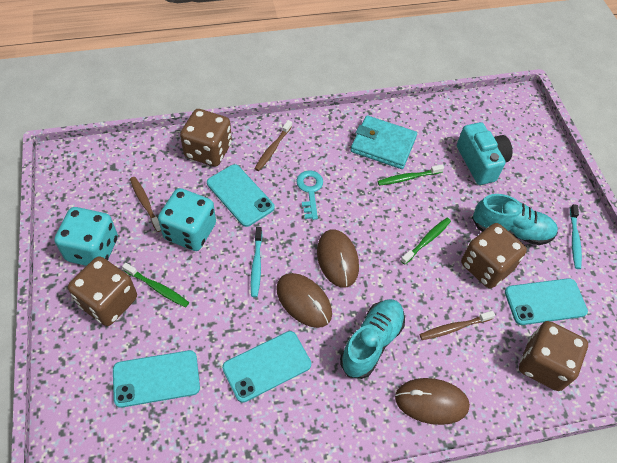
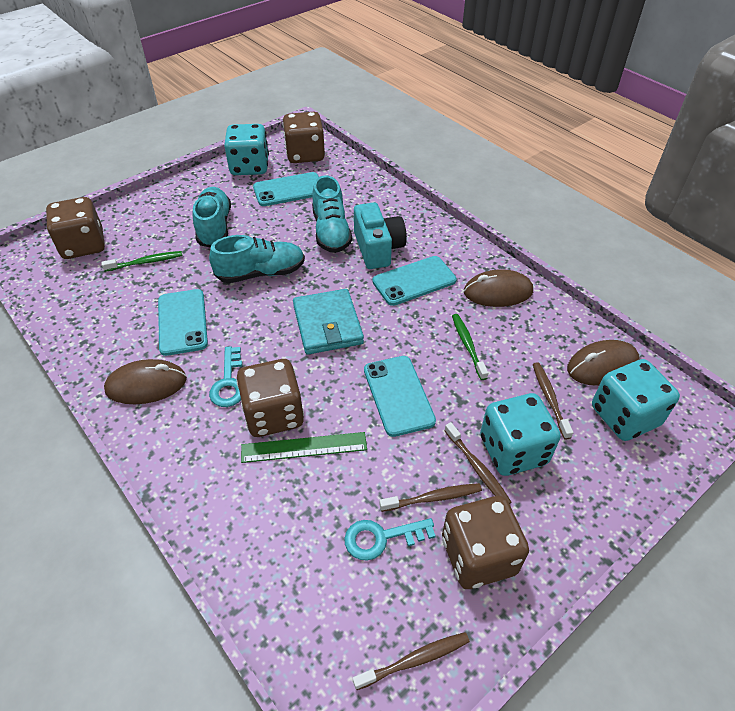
brown toothbrush: [130,177,161,232] [254,120,292,171] [420,311,495,340] = 3 -> [353,632,470,690] [379,483,482,512] [444,422,512,504] [533,362,573,439] = 4
green ruler: none = 0 -> [241,432,367,463] = 1
green toothbrush: [122,263,189,307] [378,164,444,186] [401,218,451,265] = 3 -> [101,251,182,272] [452,314,488,380] = 2
turquoise dice: [54,207,118,266] [158,188,216,251] = 2 -> [224,124,269,175] [480,393,561,476] [592,359,680,441] = 3
turquoise key: [296,170,323,220] = 1 -> [209,346,242,407] [344,518,436,561] = 2
turquoise shoe: [340,299,405,379] [472,194,558,245] = 2 -> [193,187,231,248] [209,235,305,283] [312,175,352,253] = 3
turquoise toothbrush: [251,227,262,297] [570,204,582,269] = 2 -> none = 0

